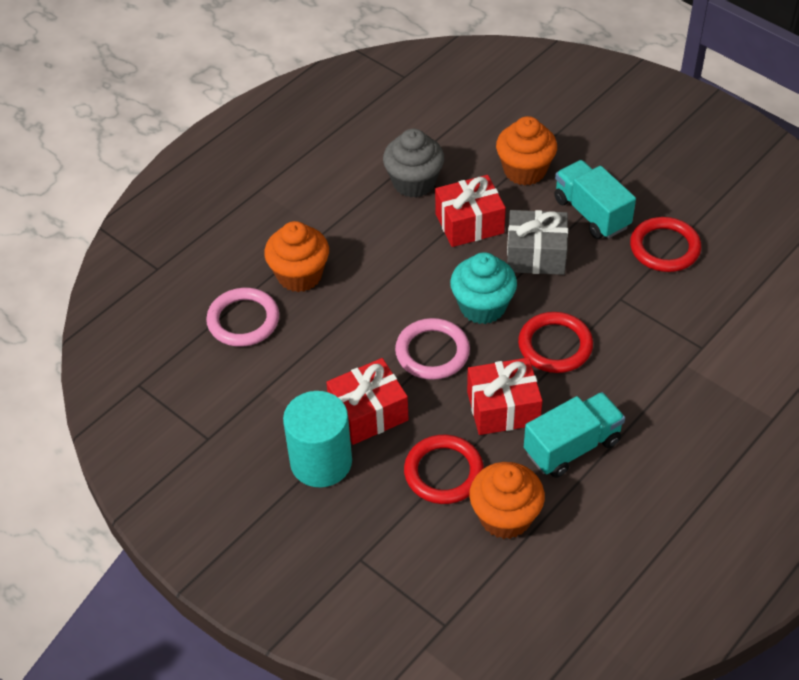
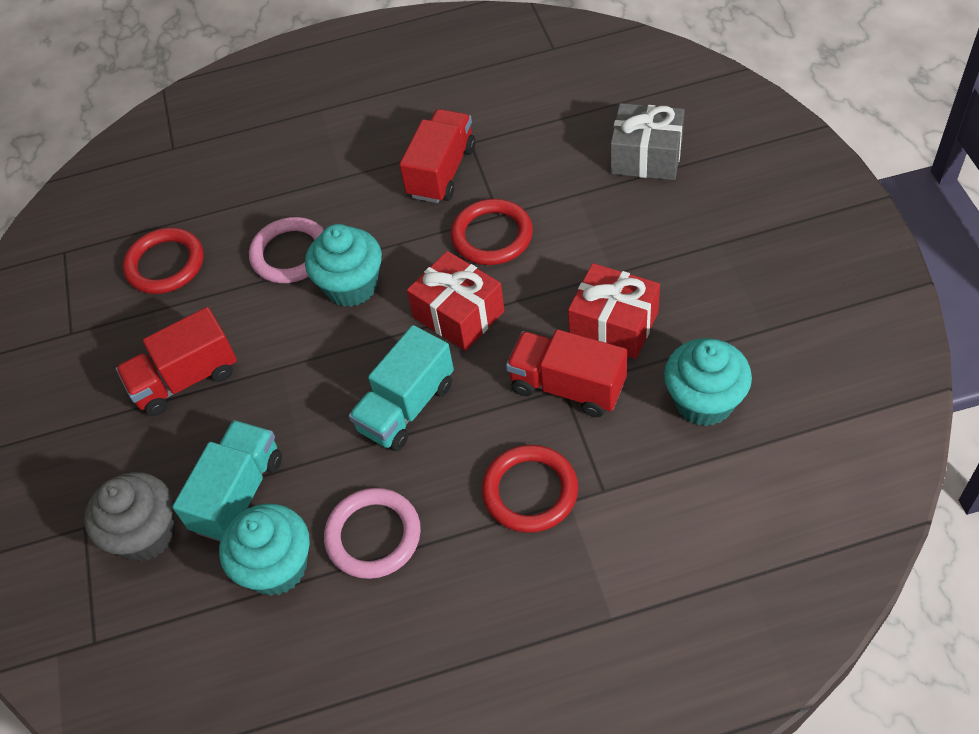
orange cupcake: [264,221,329,292] [469,462,545,539] [496,116,557,185] = 3 -> none = 0
red gift: [326,358,409,445] [435,175,506,247] [467,358,543,435] = 3 -> [407,251,505,351] [568,263,660,359] = 2
red truck: none = 0 -> [116,307,237,416] [400,109,475,203] [506,329,627,417] = 3
turquoise cupcake: [450,252,517,324] = 1 -> [219,504,310,596] [305,224,382,307] [664,338,752,426] = 3
turquoise cylinder: [283,391,352,488] = 1 -> none = 0

